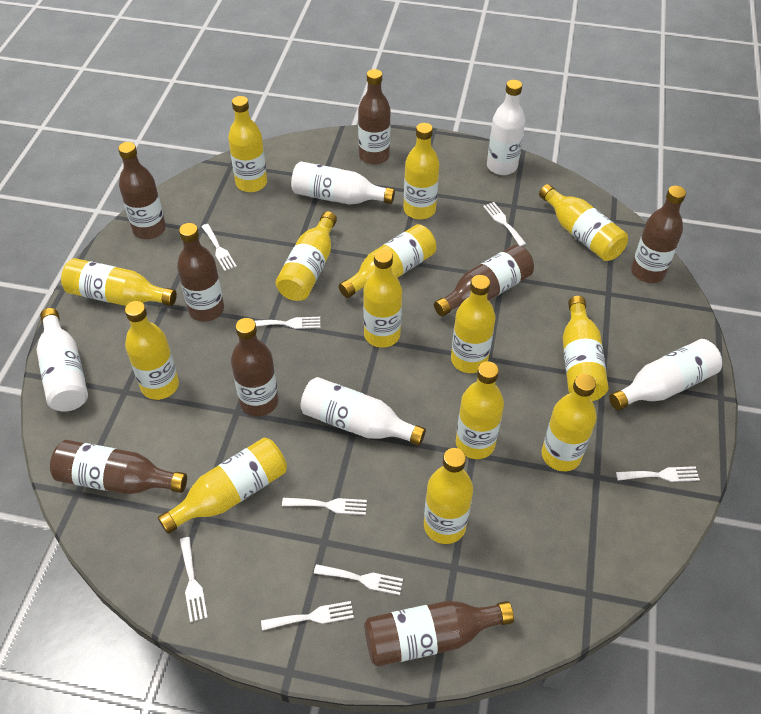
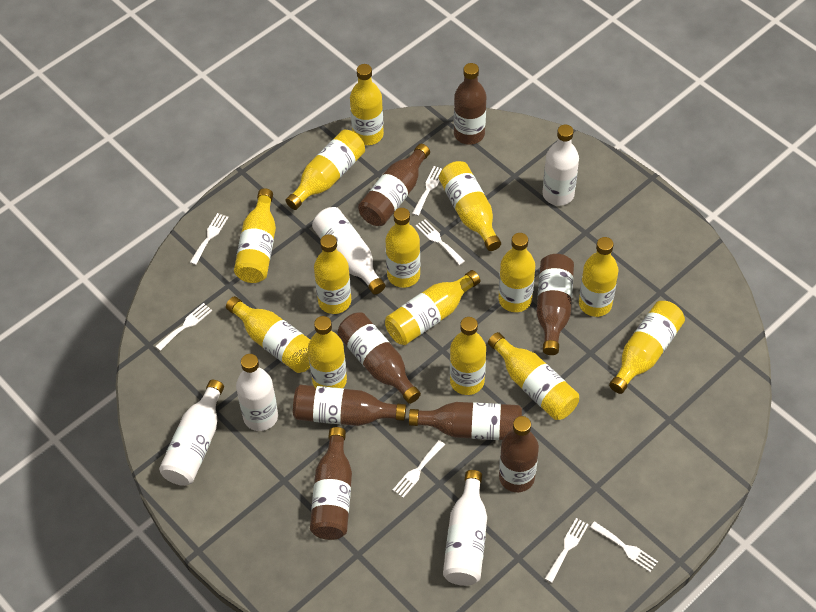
white fork: [180,537,208,622] [201,224,237,271] [254,317,320,329] [261,601,354,631] [282,498,367,515] [314,564,403,595] [483,202,526,246] [616,466,700,482] = 8 -> [155,303,212,351] [190,213,228,265] [392,440,445,498] [412,166,442,216] [416,219,465,265] [545,518,589,583] [590,521,658,572] = 7

